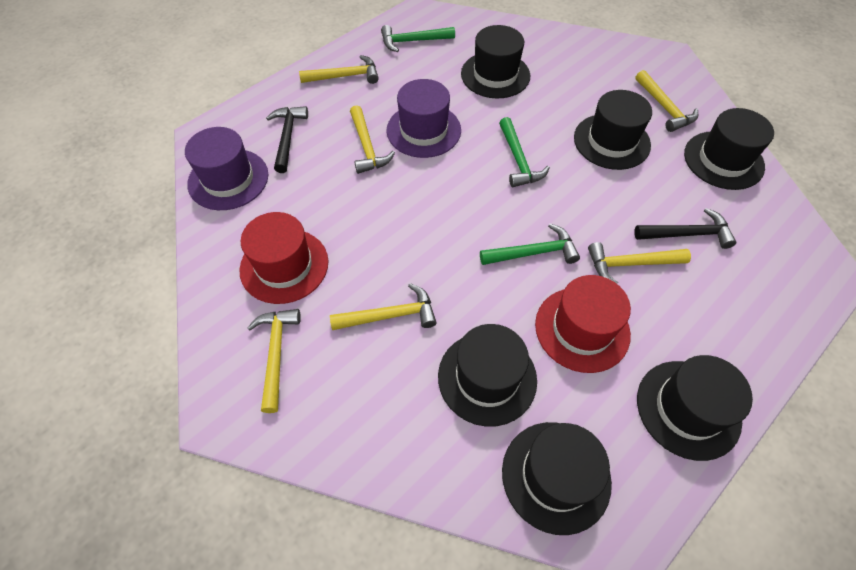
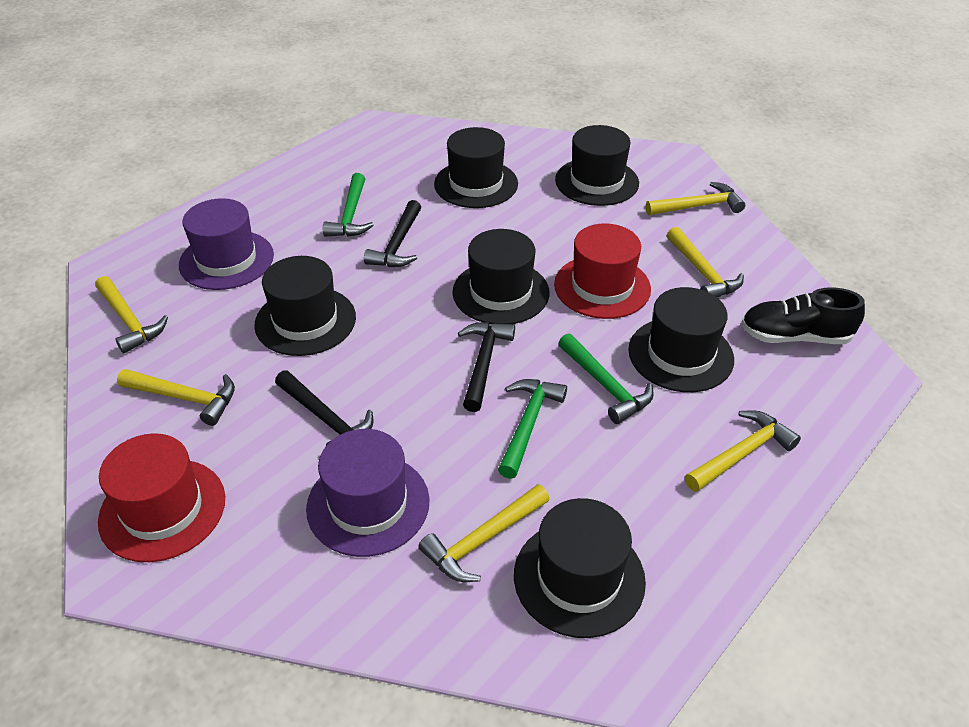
black hammer: [266,106,308,173] [634,208,736,249] = 2 -> [275,370,373,445] [364,200,421,267] [458,322,515,412] = 3
black shoe: none = 0 -> [741,287,865,344] = 1

